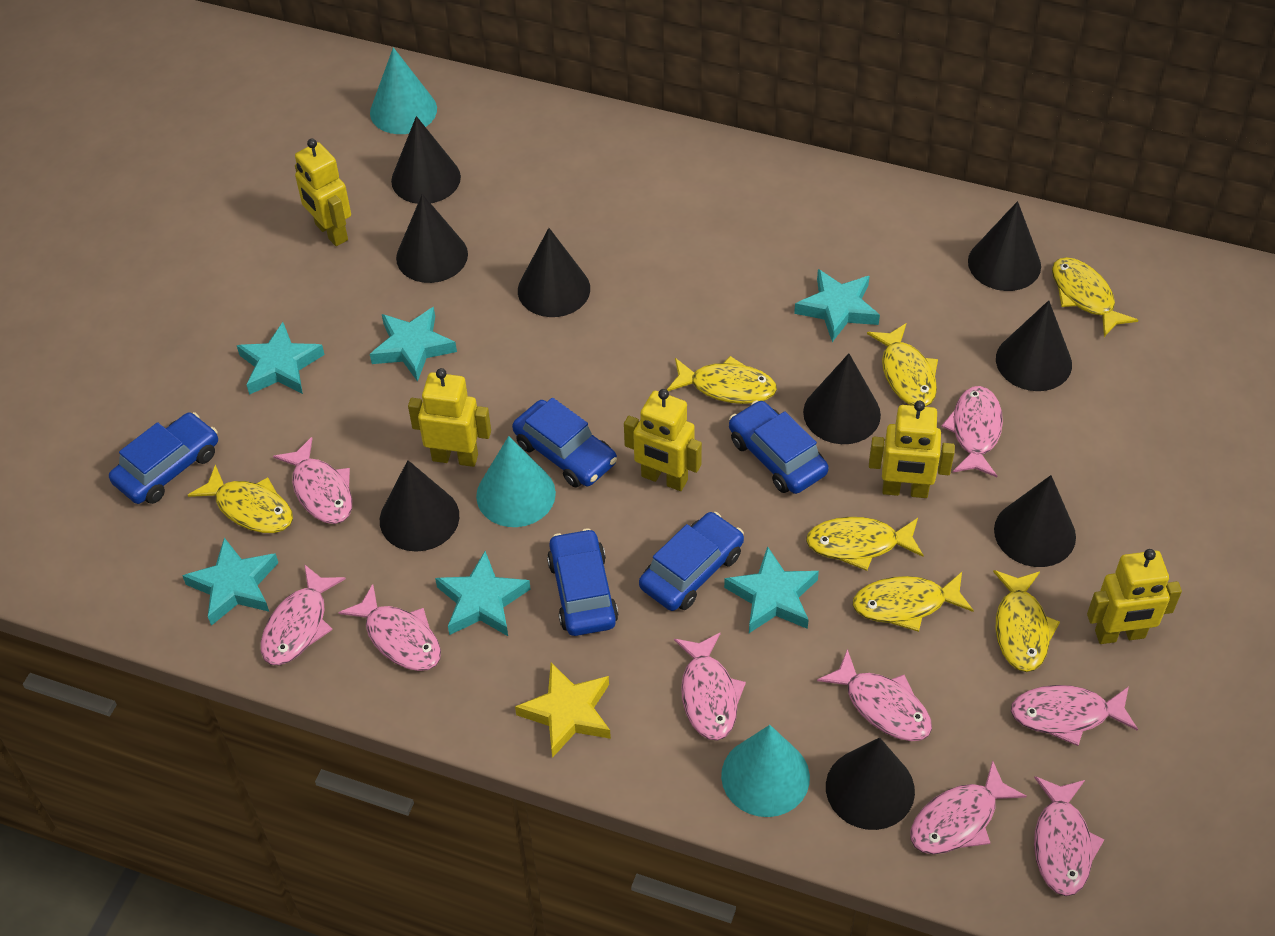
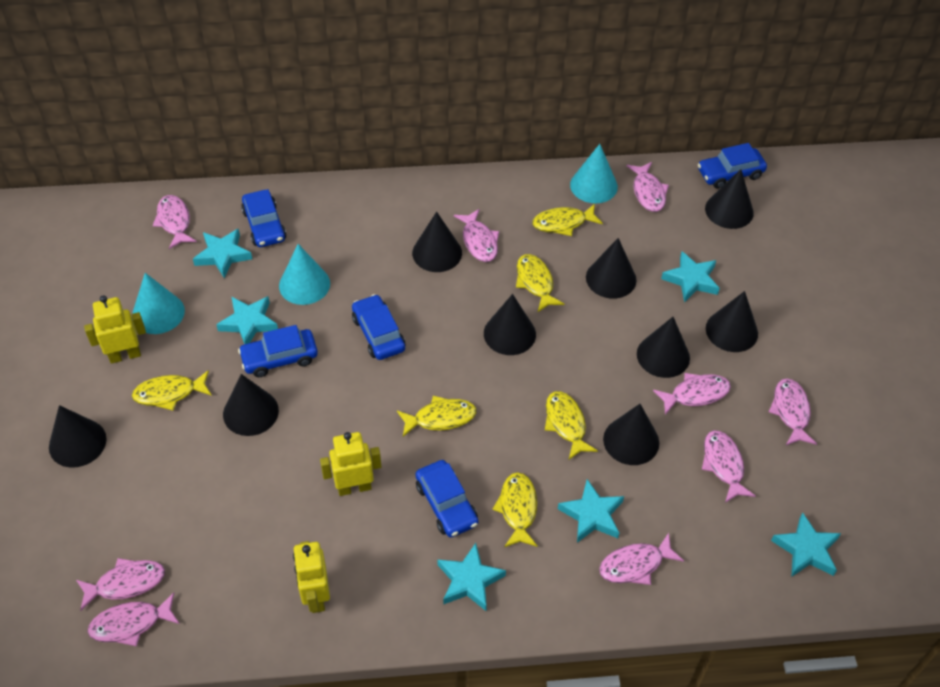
yellow fish: [188,464,293,533] [667,356,777,404] [806,517,924,571] [853,572,974,632] [867,323,938,407] [993,570,1060,672] [1052,257,1138,337] = 7 -> [132,370,212,410] [397,396,477,437] [492,472,538,547] [516,254,564,312] [532,204,603,236] [545,391,598,460] = 6
yellow robot: [295,139,351,246] [408,368,491,467] [624,389,702,491] [869,401,955,498] [1087,549,1182,644] = 5 -> [84,295,146,364] [293,541,330,613] [320,432,381,496] = 3
yellow star: [515,663,611,758] = 1 -> none = 0

